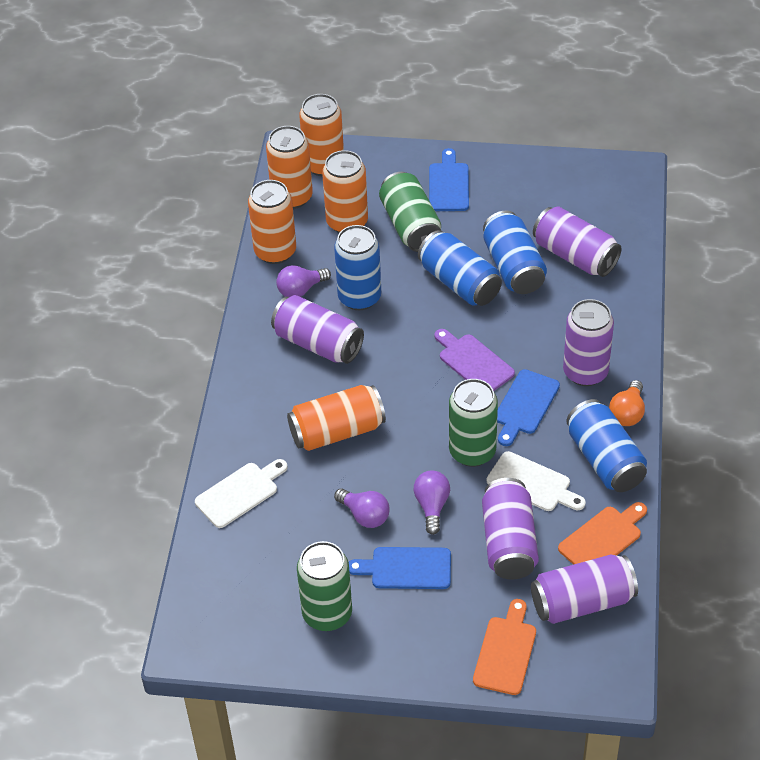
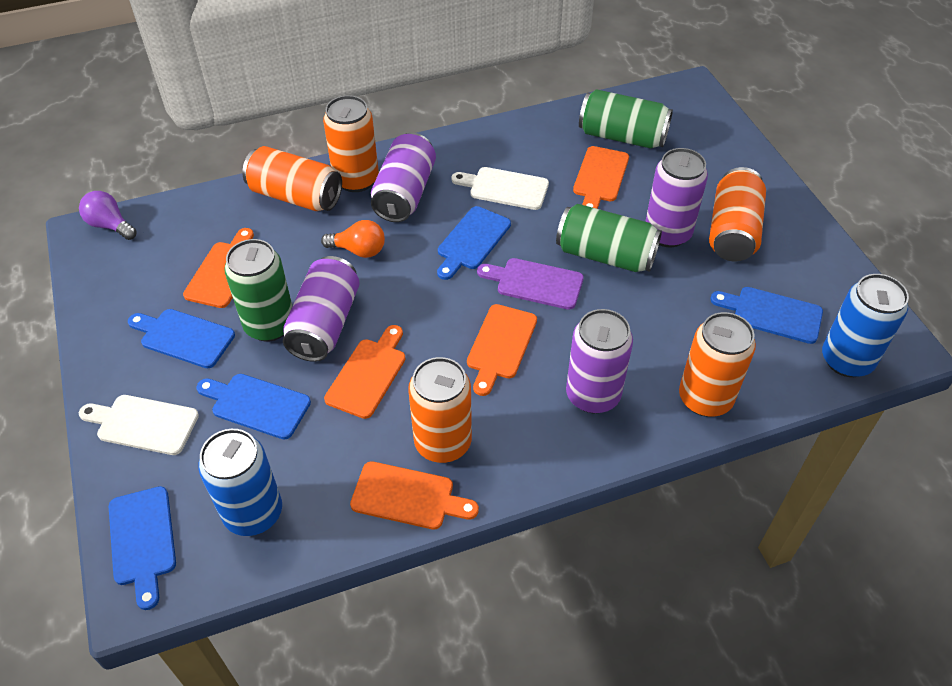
blue can: [334,225,381,310] [418,230,502,306] [483,211,547,294] [566,399,647,492] = 4 -> [198,429,282,536] [822,274,909,377] = 2
blue cutting board: [349,547,451,589] [429,148,469,211] [497,369,560,446] = 3 -> [109,486,176,610] [128,309,235,368] [196,374,311,440] [437,206,511,280] [710,287,823,344] = 5
orange cutting board: [473,599,536,695] [558,502,647,565] = 2 -> [183,228,254,308] [324,325,406,419] [350,461,479,530] [467,304,537,396] [573,146,629,209] = 5
purple can: [271,295,364,364] [482,478,539,580] [531,555,638,624] [533,206,621,277] [563,299,614,386] = 5 -> [283,256,360,362] [371,133,436,222] [566,309,633,414] [645,148,708,247] = 4
purple light bulb: [276,265,331,297] [334,488,390,528] [414,470,450,535] = 3 -> [79,191,137,240] = 1

